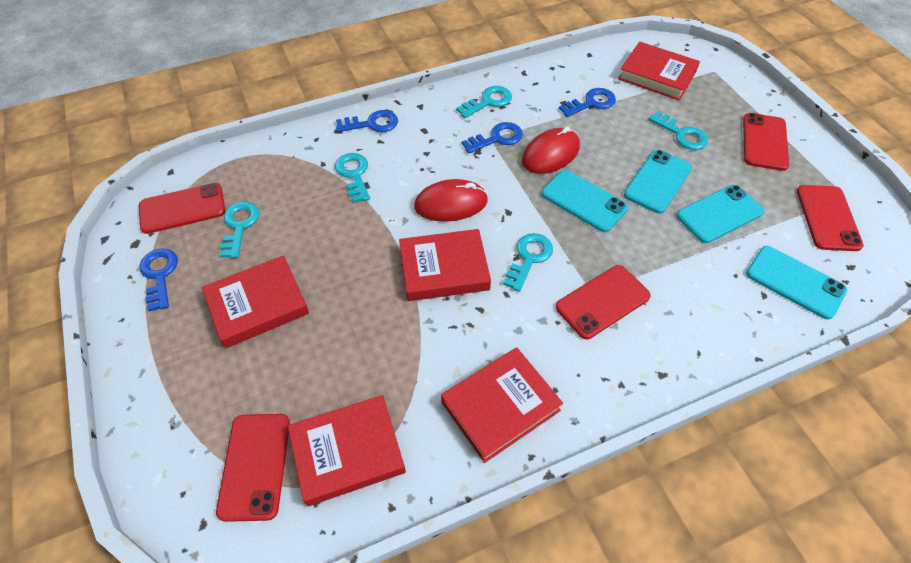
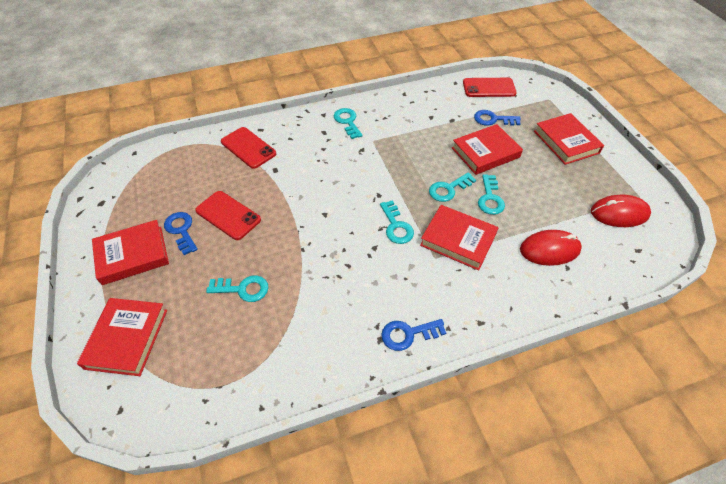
blue key: [139,248,178,312] [336,110,398,132] [462,122,523,154] [559,88,616,117] = 4 -> [164,212,198,255] [381,319,446,351] [474,110,521,126] = 3
red phone: [139,183,225,234] [216,414,290,522] [556,265,651,339] [743,113,789,171] [797,185,864,251] = 5 -> [195,191,261,240] [221,127,276,169] [463,78,517,97] = 3
turquoise phone: [541,170,628,232] [624,150,692,213] [676,185,764,243] [746,246,847,319] = 4 -> none = 0

